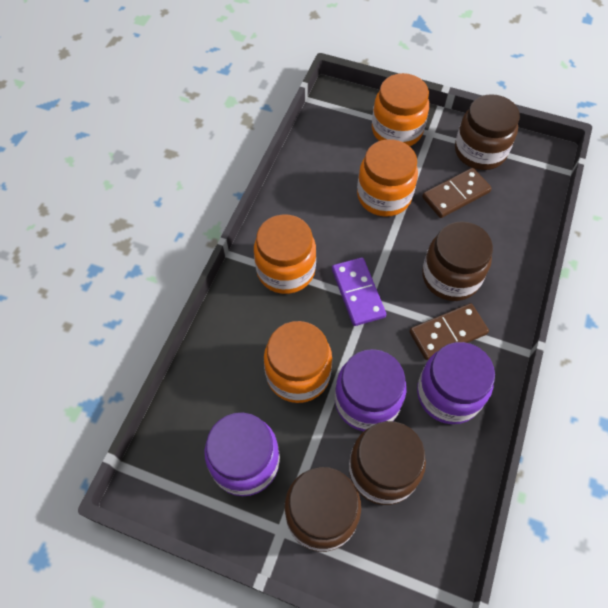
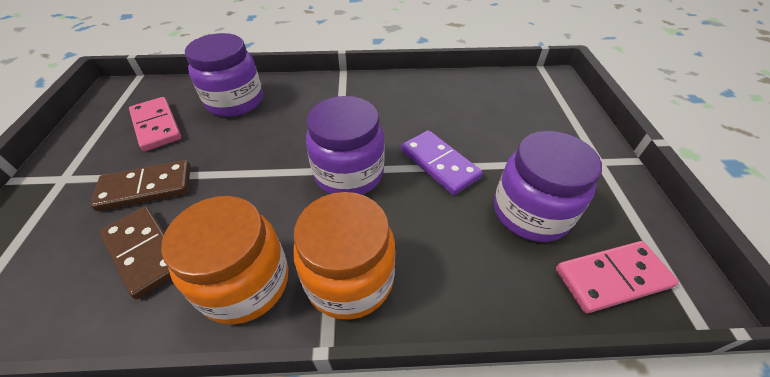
brown jar: [285,467,361,552] [349,421,426,505] [422,221,493,301] [455,94,520,170] = 4 -> none = 0
orange jar: [254,214,316,294] [264,321,332,403] [357,139,418,217] [372,73,429,146] = 4 -> [161,196,289,325] [293,192,395,320] = 2
pink domino: none = 0 -> [129,97,181,151] [556,241,679,313] = 2

